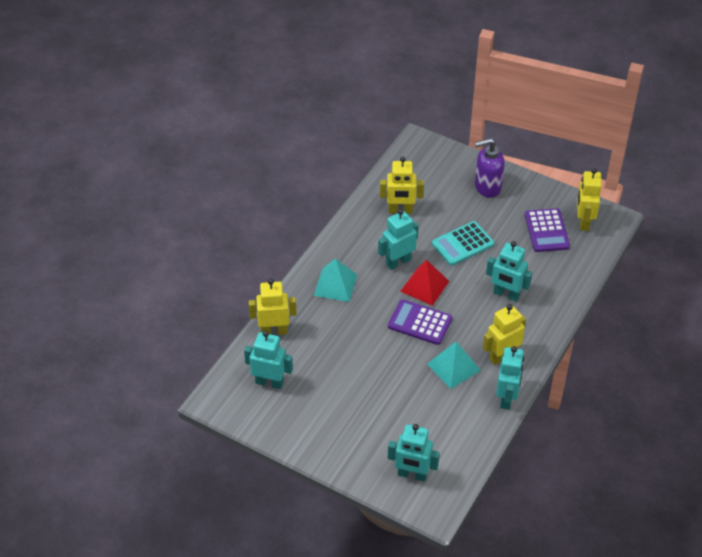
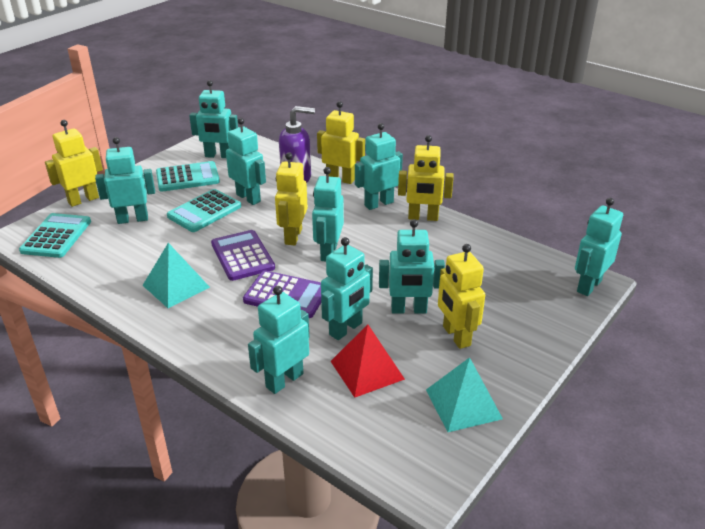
turquoise calculator: [432,221,494,266] = 1 -> [19,213,91,258] [156,161,220,192] [167,189,241,232] = 3
turquoise robot: [244,331,293,389] [378,209,419,270] [388,424,440,482] [486,241,532,301] [496,346,524,410] = 5 -> [95,137,155,224] [189,80,238,158] [226,118,266,205] [248,286,310,394] [312,167,344,262] [321,237,373,340] [355,123,403,210] [379,219,445,314] [575,198,623,296] = 9
yellow robot: [249,279,297,335] [380,157,424,214] [483,304,526,365] [577,168,602,231] = 4 -> [45,120,103,207] [275,152,308,245] [317,101,365,184] [398,135,454,221] [438,244,485,349] = 5

